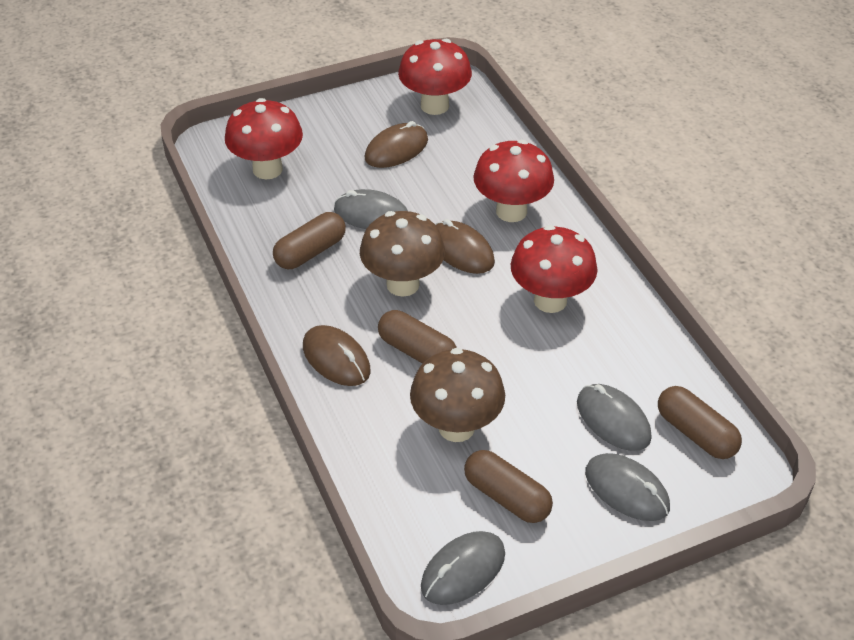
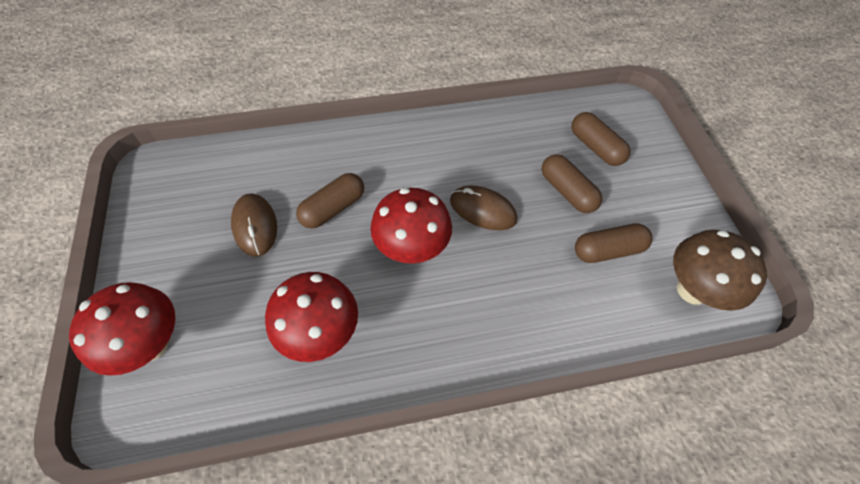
brown mouse: [303,325,371,386] [365,121,428,168] [435,219,495,274] = 3 -> [231,194,277,257] [450,185,517,230] = 2
brown mushroom: [360,211,445,297] [410,348,505,442] = 2 -> [673,230,767,311] = 1
grey mouse: [334,189,408,229] [421,531,505,605] [577,384,652,451] [585,453,670,521] = 4 -> none = 0
red mushroom: [225,98,303,179] [398,39,472,115] [473,140,554,222] [511,225,598,313] = 4 -> [69,282,175,376] [265,272,358,362] [370,188,452,264] = 3

